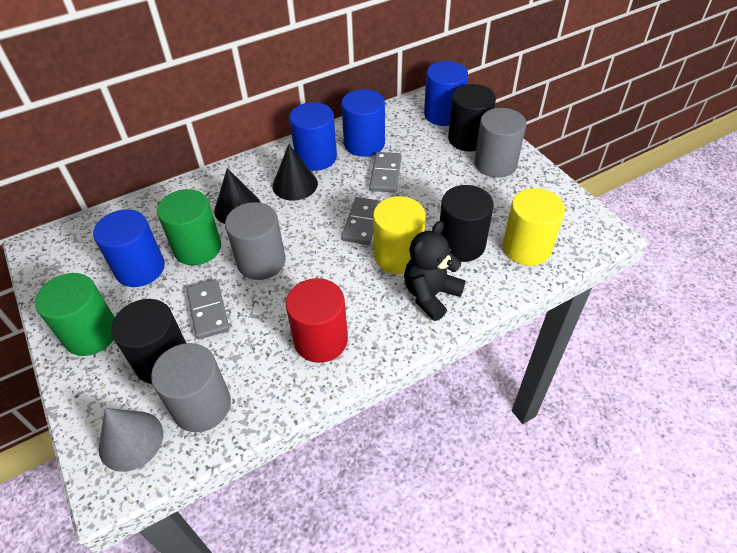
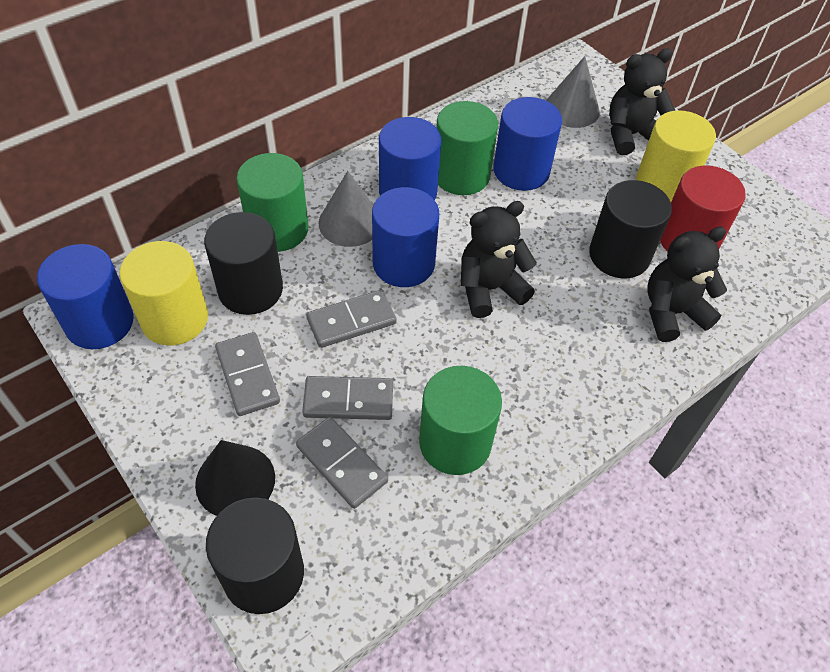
black cone: [214,168,261,224] [272,144,318,201] = 2 -> [195,440,275,516] = 1
black teddy bear: [404,221,465,321] = 1 -> [461,201,537,318] [609,48,675,155] [648,227,727,342] = 3
green cylinder: [35,273,115,356] [157,189,221,265] = 2 -> [236,153,308,252] [419,366,502,475] [436,101,498,195] = 3
grey cone: [98,408,163,472] = 1 -> [318,171,373,247] [546,56,600,128] = 2
grey cylinder: [151,343,231,432] [225,202,286,280] [474,108,526,178] = 3 -> none = 0
grey domino: [186,279,230,339] [341,197,381,245] [369,152,402,193] = 3 -> [215,332,280,416] [296,417,388,509] [302,376,393,420] [306,290,397,348] = 4

